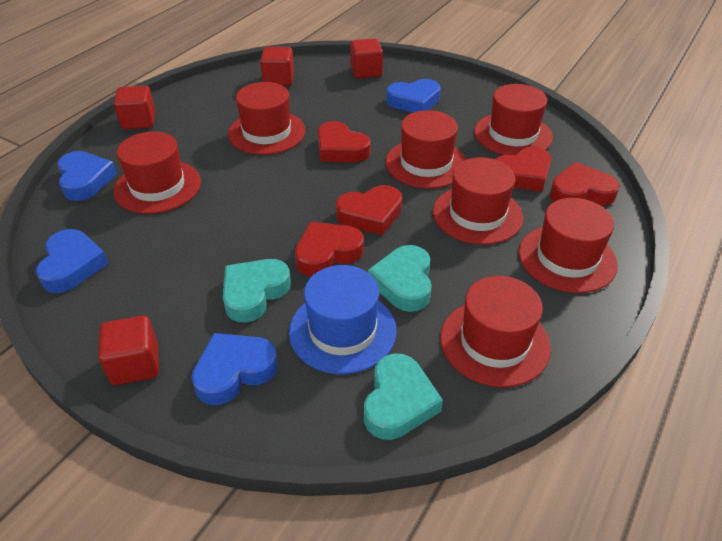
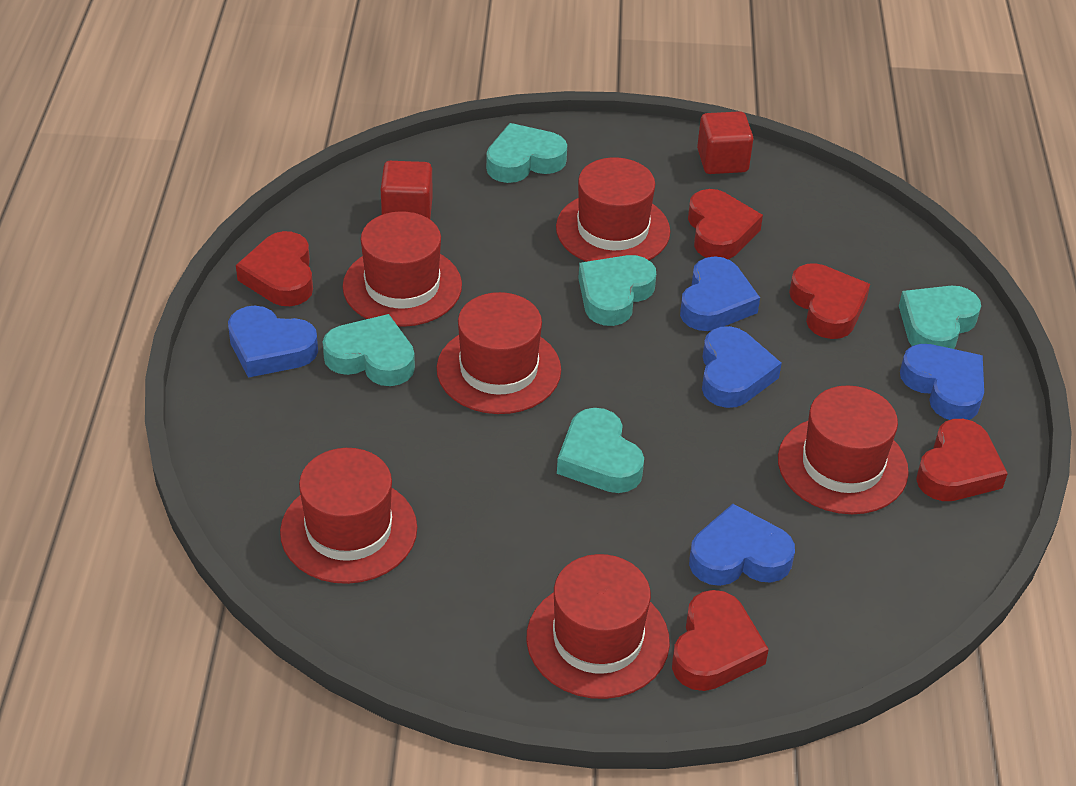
blue hat: [289,265,397,374] = 1 -> none = 0
blue heart: [36,229,109,293] [57,151,117,201] [191,333,278,405] [386,79,441,113] = 4 -> [228,306,318,378] [680,256,760,331] [689,504,795,586] [702,326,782,408] [900,344,984,420] = 5
red cube: [98,316,159,385] [114,85,156,130] [260,47,294,86] [350,38,383,79] = 4 -> [381,161,433,219] [697,111,753,174] = 2
red hat: [113,132,201,214] [228,82,306,155] [385,110,466,189] [433,157,523,245] [440,276,551,387] [474,84,553,155] [519,198,618,293] = 7 -> [280,448,417,584] [343,211,462,327] [437,292,561,414] [527,554,670,699] [556,158,670,262] [778,385,909,514] = 6
turquoise heart: [223,259,291,323] [364,353,443,440] [368,245,432,312] = 3 -> [323,314,415,386] [486,123,567,183] [557,408,644,493] [578,255,656,326] [899,286,981,349] = 5

